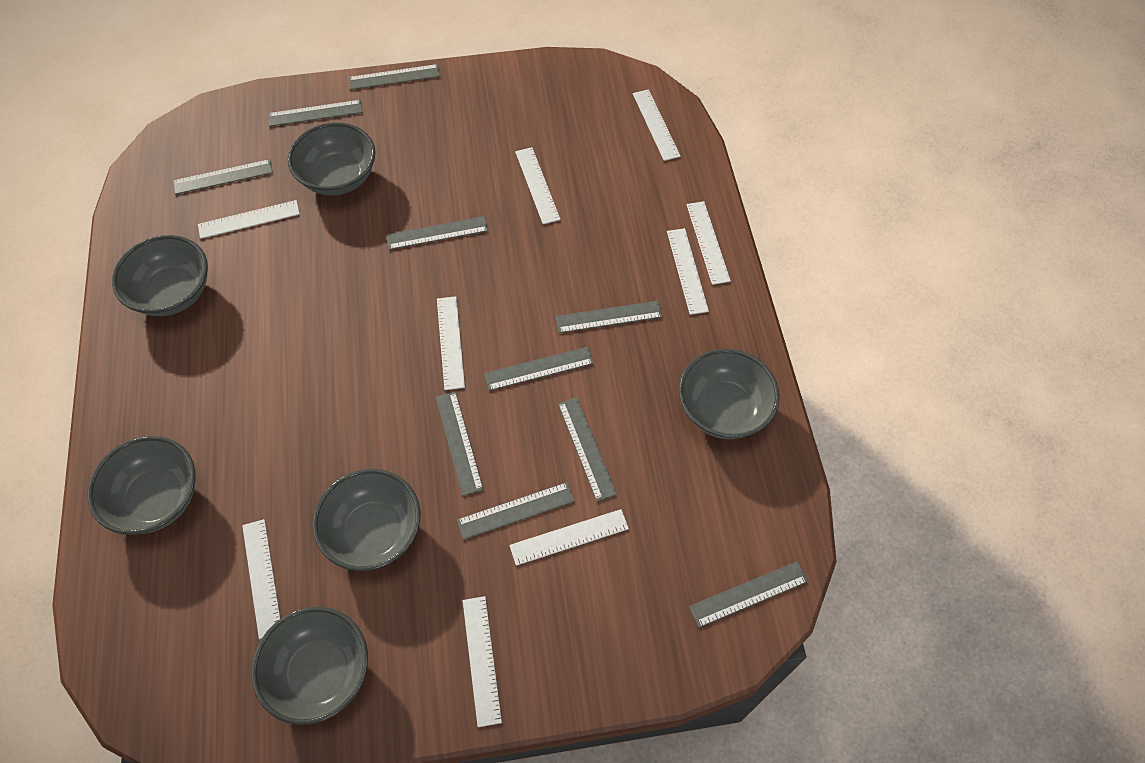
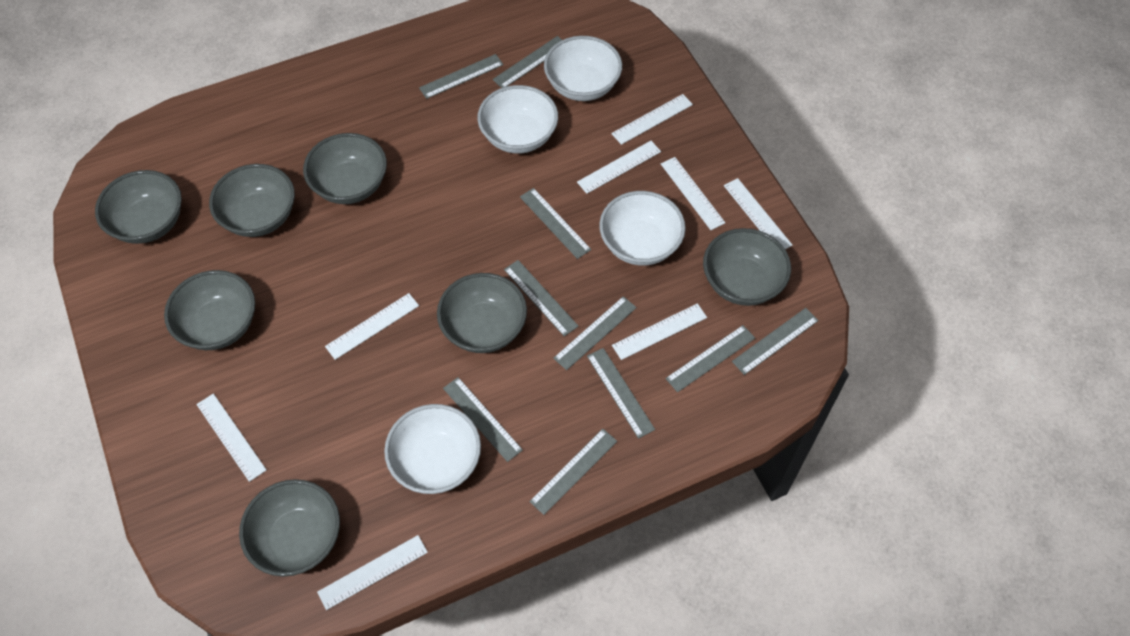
grey bowl: [87,436,196,535] [112,235,208,316] [251,606,368,725] [288,122,375,196] [312,469,421,571] [679,349,780,439] = 6 -> [95,170,182,244] [164,270,255,350] [209,164,295,237] [239,479,340,577] [303,133,387,204] [437,273,527,353] [703,228,791,306] = 7
white bowl: none = 0 -> [384,404,481,494] [477,85,558,154] [544,36,622,101] [599,191,686,266] = 4
white ruler: [198,200,300,239] [242,519,280,639] [437,296,465,390] [463,596,502,727] [510,509,629,566] [515,147,561,224] [633,89,681,161] [667,228,709,315] [686,201,731,285] = 9 -> [196,394,266,482] [317,535,428,610] [325,293,419,360] [577,141,661,194] [611,94,693,145] [612,303,707,360] [661,157,725,230] [724,178,792,249] = 8

